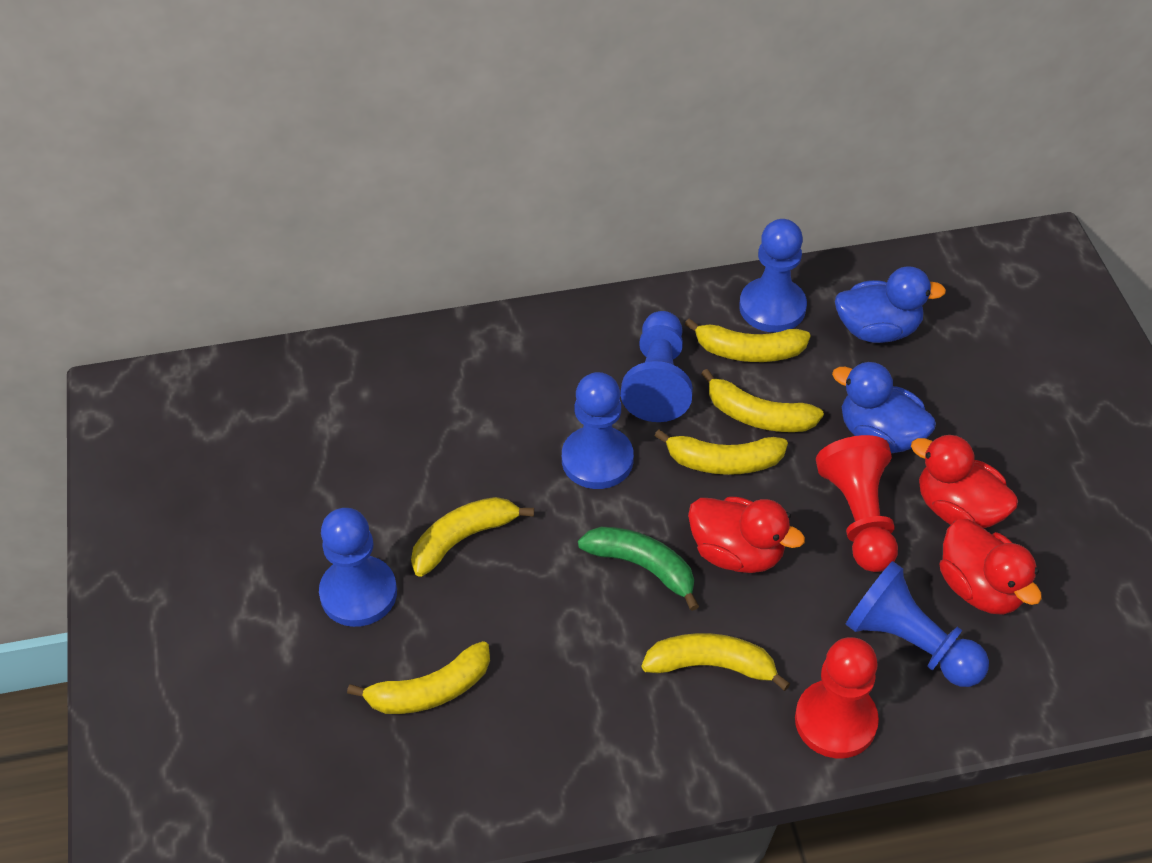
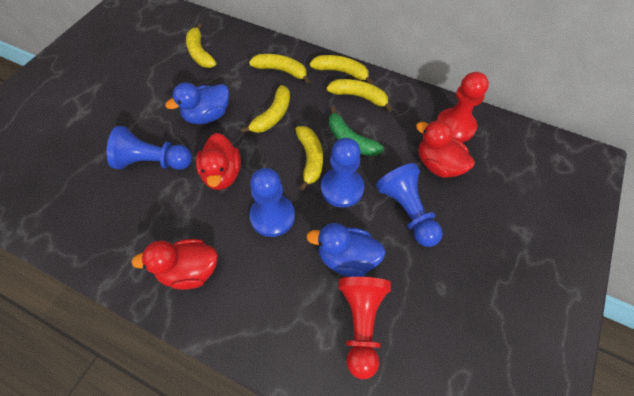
blue pawn: [319,508,397,627] [562,372,634,489] [621,311,693,422] [739,219,807,333] [846,561,989,687] = 5 -> [107,126,192,170] [249,168,295,237] [321,138,364,208] [376,163,443,247] = 4

